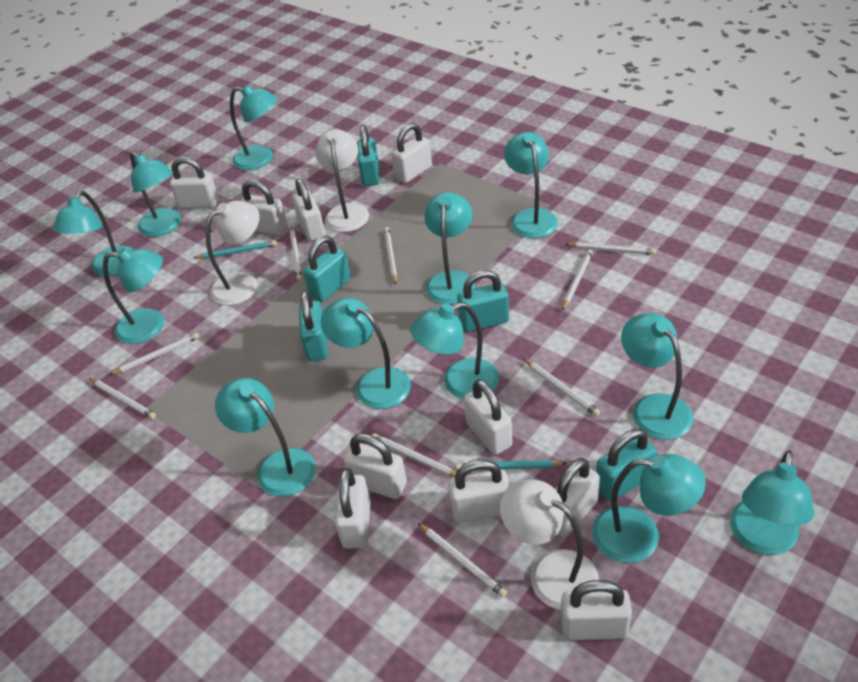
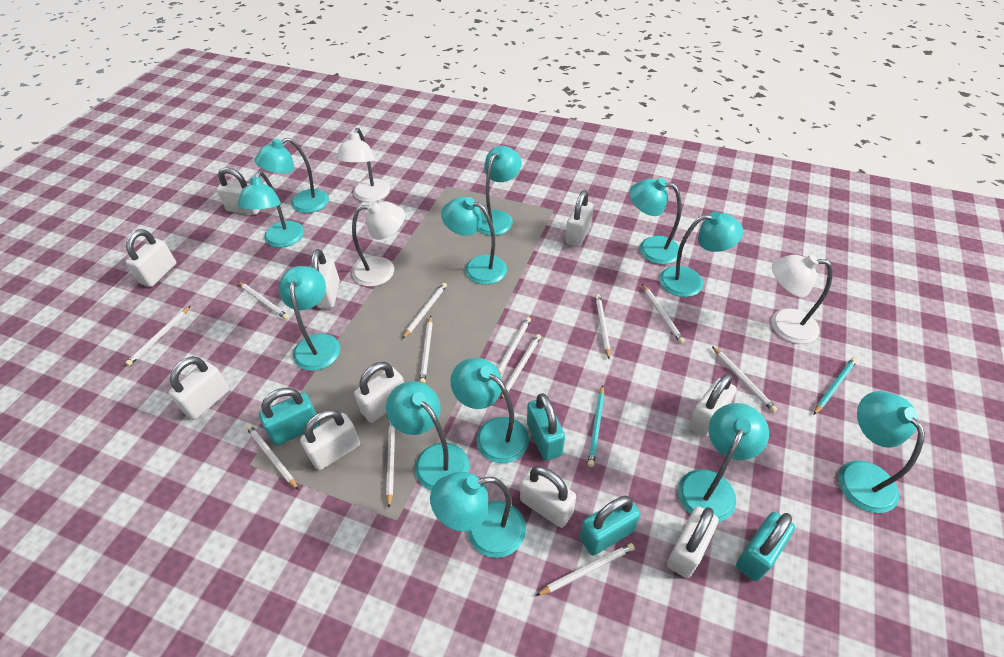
turquoise padlock: [299,291,328,361] [303,236,351,302] [357,125,380,186] [457,270,509,332] [596,429,657,501] = 5 -> [259,388,320,446] [527,393,565,461] [580,495,641,555] [736,512,795,581] = 4
white pencil: [89,378,156,419] [109,333,199,375] [290,225,302,281] [372,433,456,477] [384,227,397,285] [418,523,507,598] [523,358,600,416] [562,249,593,311] [566,242,656,255] = 9 -> [125,306,191,366] [238,282,289,319] [246,424,298,490] [386,421,395,508] [402,283,447,339] [420,316,433,384] [497,317,531,375] [500,334,541,400] [536,543,635,596] [595,294,610,359] [642,284,685,343] [712,346,777,412] = 12

